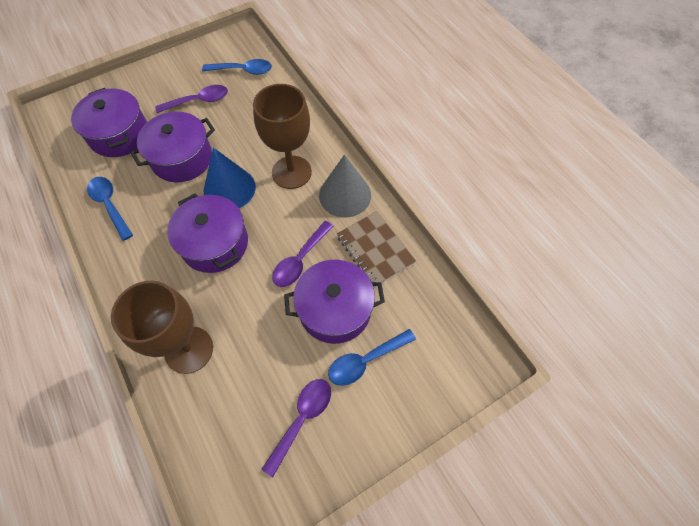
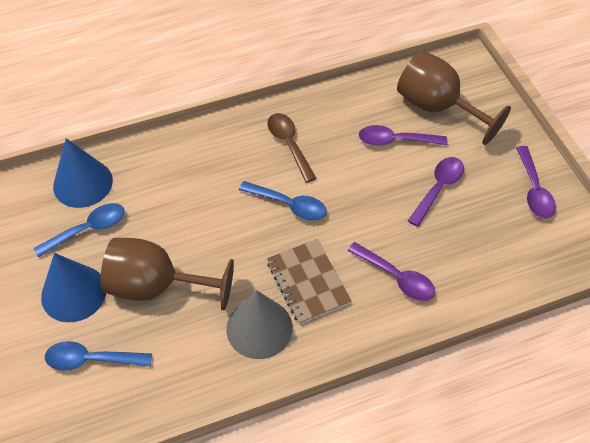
blue cone: [204,148,256,208] = 1 -> [41,253,106,322] [53,138,113,208] = 2
brown spoon: none = 0 -> [267,113,316,183] = 1
purple pot: [71,88,147,157] [131,112,215,182] [167,193,248,273] [284,260,385,344] = 4 -> none = 0
purple spoon: [155,85,228,113] [262,379,331,477] [272,221,334,287] = 3 -> [348,242,435,301] [359,125,447,146] [408,157,464,227] [516,146,556,218] = 4

